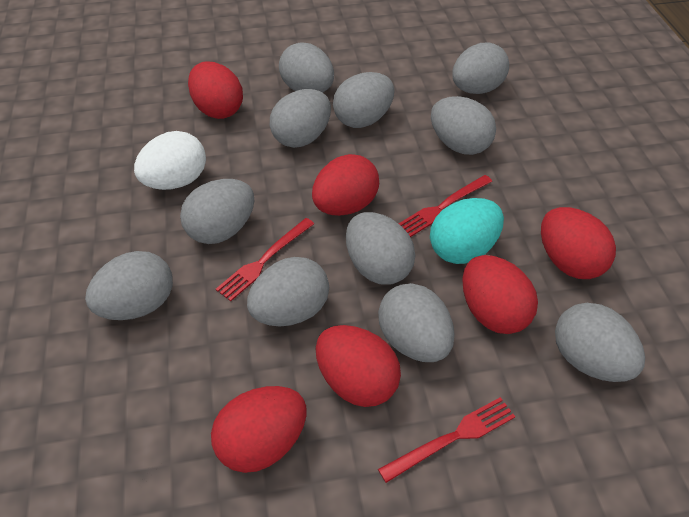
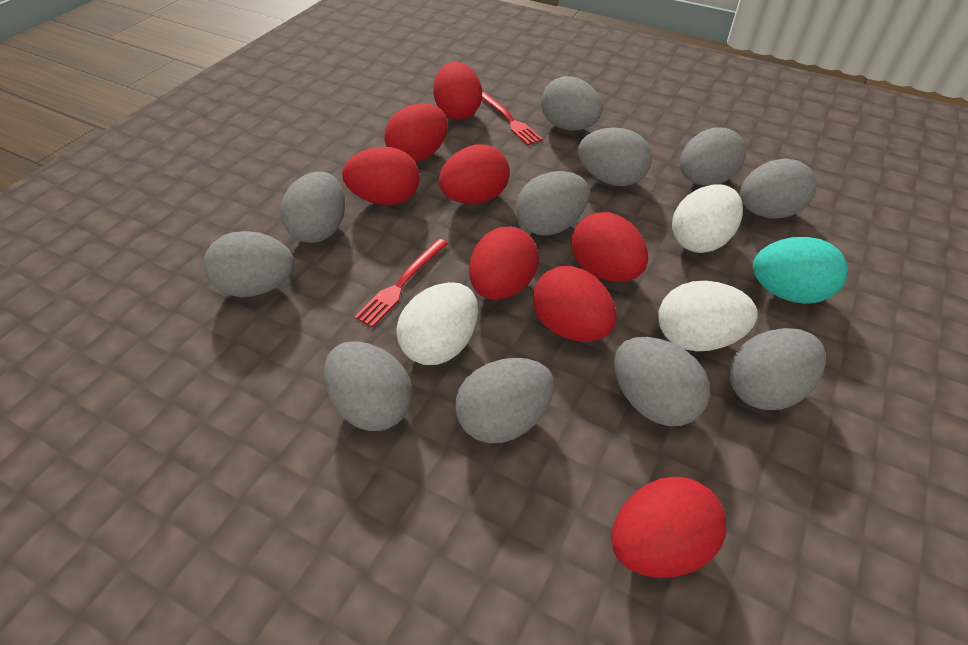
red egg: [188,61,243,119] [211,386,307,473] [312,154,379,216] [316,325,401,407] [462,255,538,334] [541,207,616,279] = 6 -> [342,147,420,205] [384,104,448,163] [433,62,482,120] [439,145,510,204] [469,227,539,300] [533,266,617,342] [571,212,648,282] [611,477,726,578] = 8
red fork: [216,218,314,301] [378,397,516,483] [398,175,492,237] = 3 -> [354,239,448,328] [482,92,543,145] = 2
white egg: [134,131,206,190] = 1 -> [396,282,478,365] [658,281,758,351] [672,184,743,253] = 3

